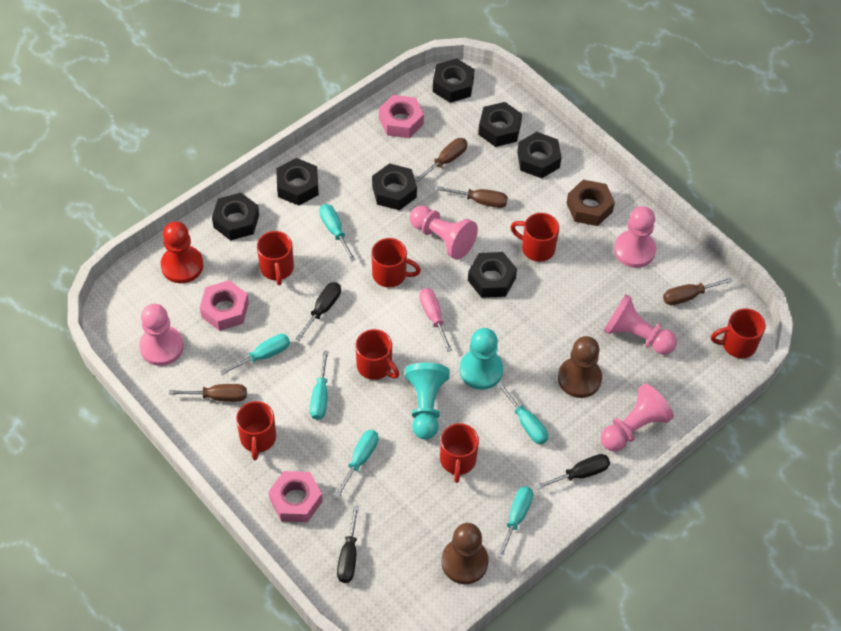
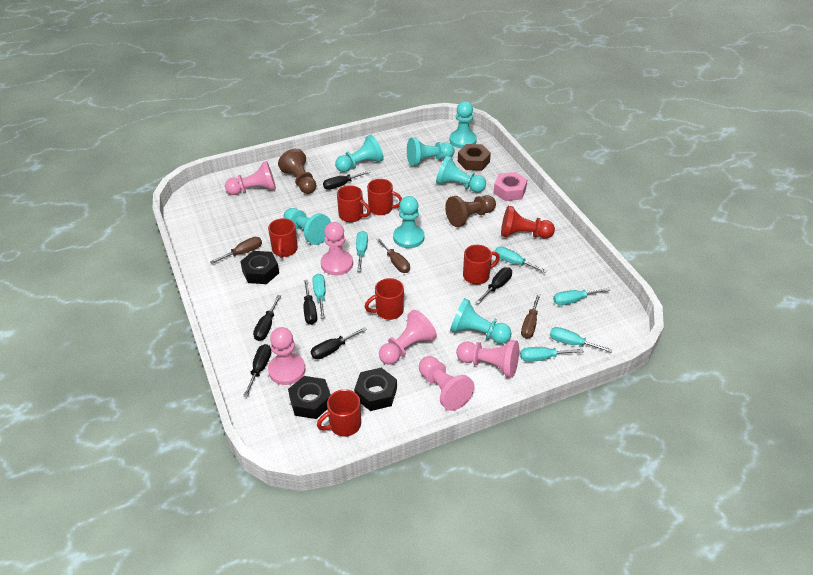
black nut: [212,193,259,241] [276,158,319,206] [372,163,417,210] [433,58,475,103] [468,252,517,298] [478,102,522,147] [517,132,561,178] = 7 -> [240,251,279,284] [288,376,331,419] [354,368,397,411] = 3
black screwdriver: [295,282,341,341] [337,505,359,583] [536,454,610,489] = 3 -> [243,344,271,397] [253,295,281,341] [304,280,317,325] [311,327,367,359] [323,171,371,190] [476,267,512,304] = 6
brown screwdriver: [169,384,247,402] [415,138,468,182] [437,186,508,208] [663,277,733,305] = 4 -> [210,237,262,264] [376,238,410,273] [521,293,541,339] = 3
pink nut: [200,280,249,331] [268,471,323,522] [379,95,424,138] = 3 -> [493,172,527,201] = 1
pink pawn: [139,304,184,366] [410,205,478,260] [601,383,674,451] [603,294,677,355] [614,206,656,268] = 5 -> [225,161,276,195] [268,327,305,385] [321,222,353,275] [379,310,437,365] [419,356,475,411] [456,340,519,378] = 6
pink screwdriver: [420,288,452,352] = 1 -> none = 0
red mug: [236,401,276,460] [257,231,294,285] [356,329,399,380] [371,238,421,287] [440,423,479,483] [510,213,559,262] [711,308,766,358] = 7 -> [268,218,298,258] [317,389,361,436] [337,185,371,222] [365,278,404,320] [367,179,402,215] [463,245,500,284] = 6
turquoise pawn: [405,362,449,440] [460,328,503,390] = 2 -> [284,208,331,245] [335,135,384,172] [393,196,424,248] [407,137,455,166] [436,156,486,192] [449,101,477,148] [450,298,512,344] = 7

